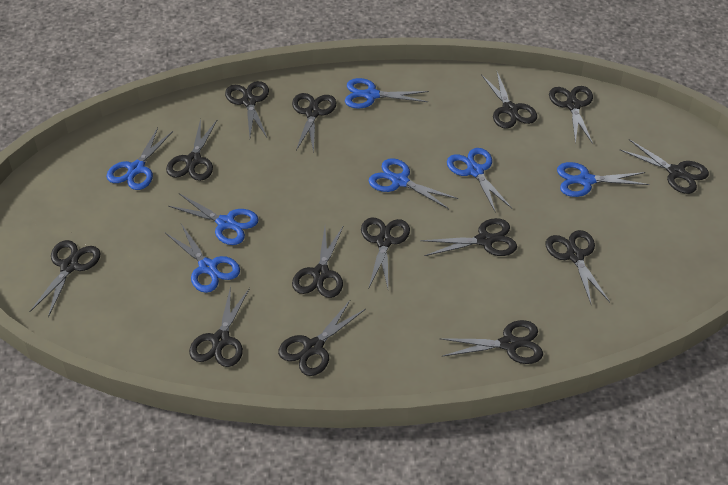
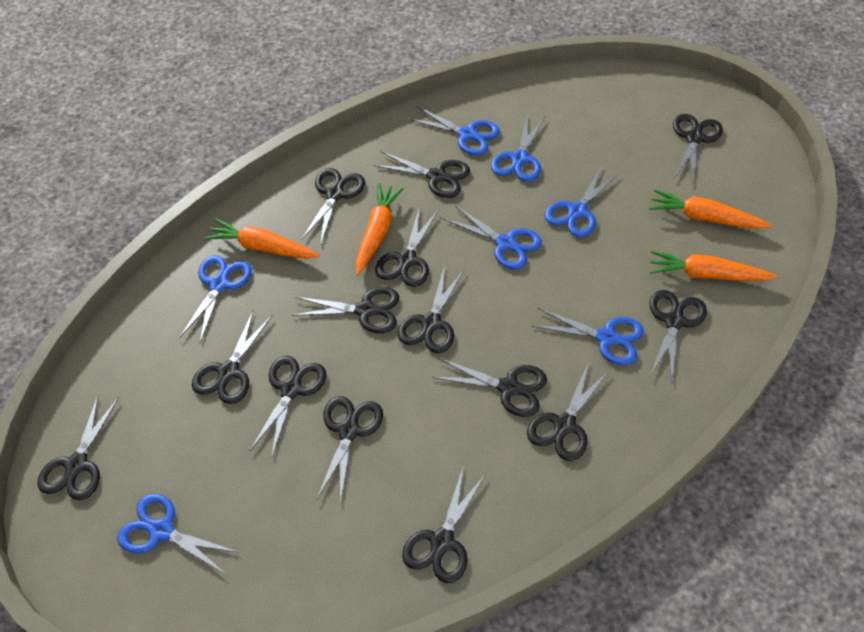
orange carrot: none = 0 -> [204,218,319,259] [355,183,404,275] [649,189,771,229] [650,250,777,281] = 4

